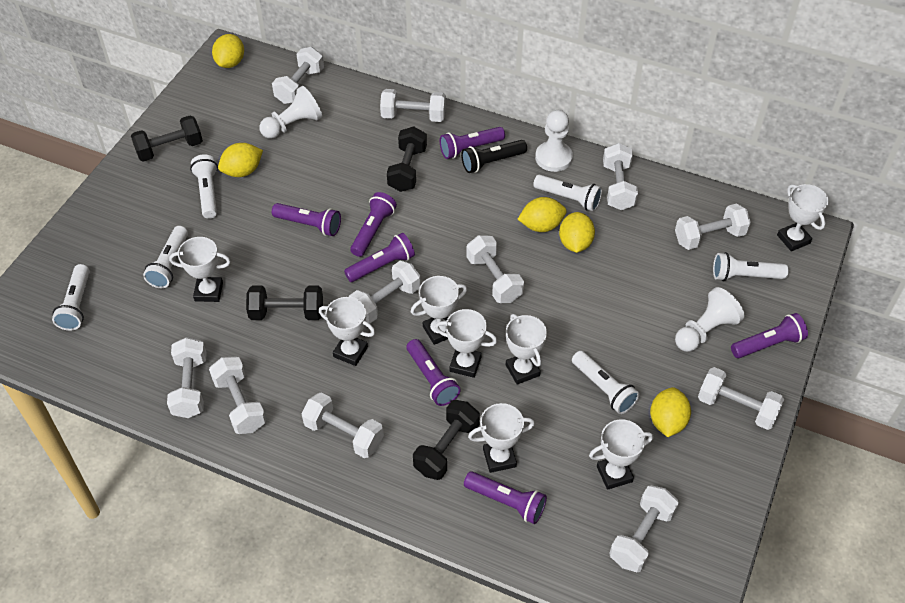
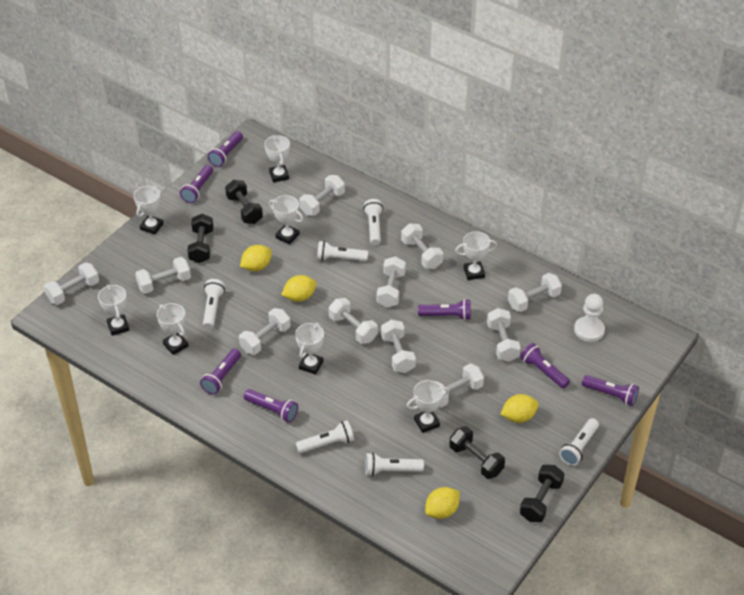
black flashlight: [461,140,527,173] = 1 -> none = 0
white pawn: [259,86,322,139] [535,110,573,172] [675,287,745,352] = 3 -> [574,294,605,342] = 1
yellow lemon: [212,34,244,68] [218,143,263,177] [518,197,567,232] [559,212,595,253] [650,387,691,437] = 5 -> [240,245,272,271] [281,275,317,302] [425,487,460,519] [501,394,539,423] = 4

